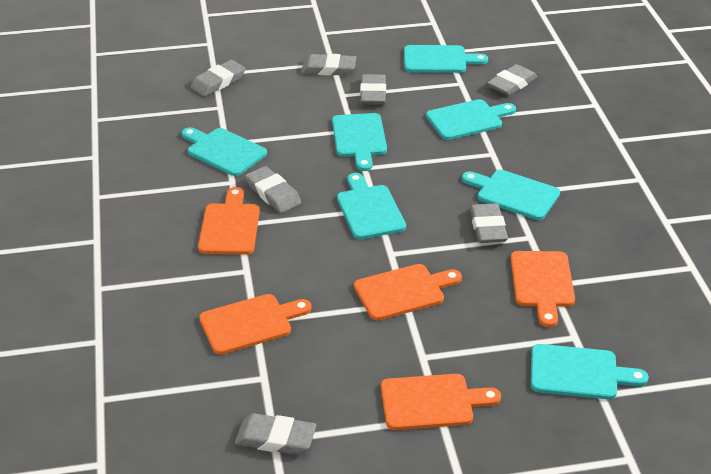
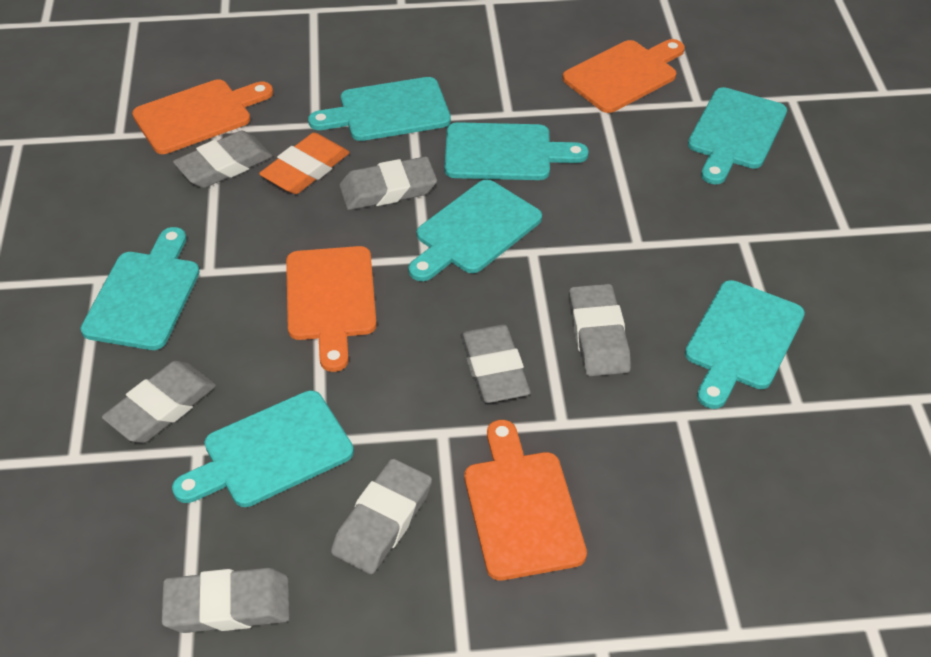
orange cutting board: [198,187,260,255] [199,294,312,355] [354,264,462,321] [381,374,501,430] [511,251,575,327] = 5 -> [132,79,273,154] [286,246,377,372] [464,420,587,581] [562,39,685,113] = 4
orange eraser: none = 0 -> [259,133,350,194] = 1

